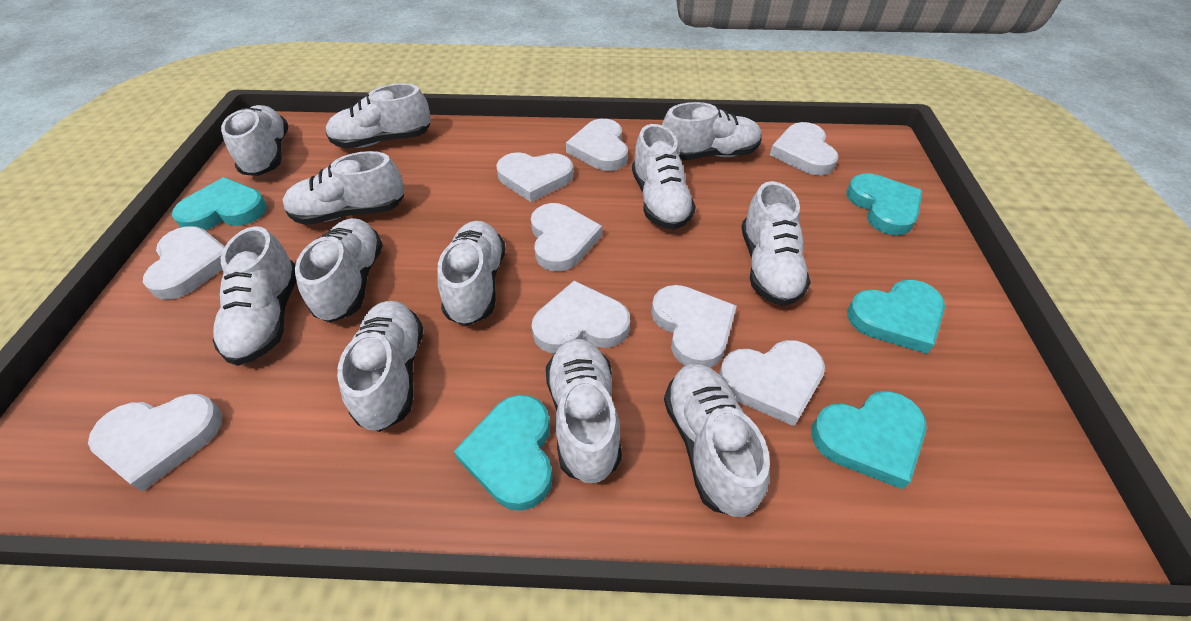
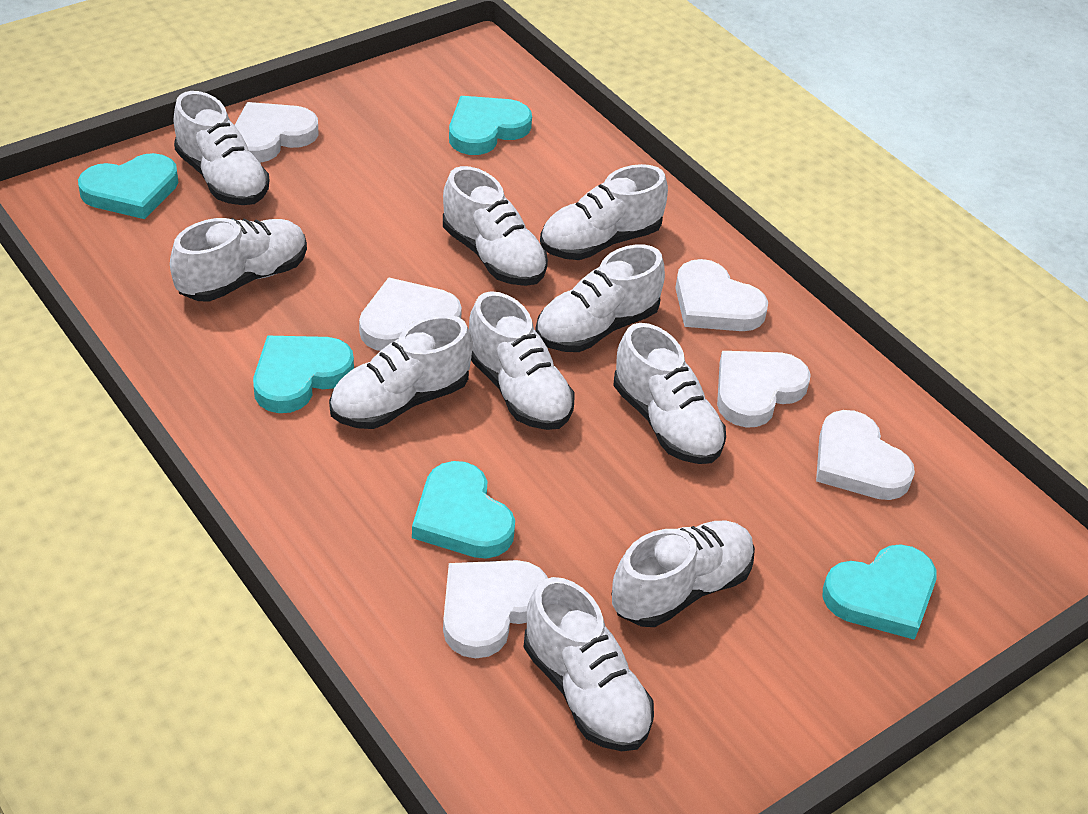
white heart: [88,394,222,492] [143,226,225,299] [496,152,573,202] [531,203,602,271] [532,281,630,354] [566,119,628,171] [651,285,737,368] [719,340,825,426] [770,122,839,175] = 9 -> [235,102,318,163] [359,278,462,351] [443,560,548,658] [675,259,768,331] [717,351,811,428] [816,410,915,500] = 6
white shoe: [213,226,296,366] [221,105,289,176] [282,151,405,225] [295,218,383,323] [326,83,431,148] [337,301,423,432] [437,221,505,326] [546,339,622,484] [632,124,696,230] [662,102,762,161] [664,364,770,517] [741,181,811,306] = 12 -> [170,218,307,302] [174,91,269,205] [329,315,473,429] [443,166,548,286] [469,291,574,430] [523,577,654,751] [535,245,665,352] [540,164,668,260] [611,521,755,627] [613,323,726,464] = 10

